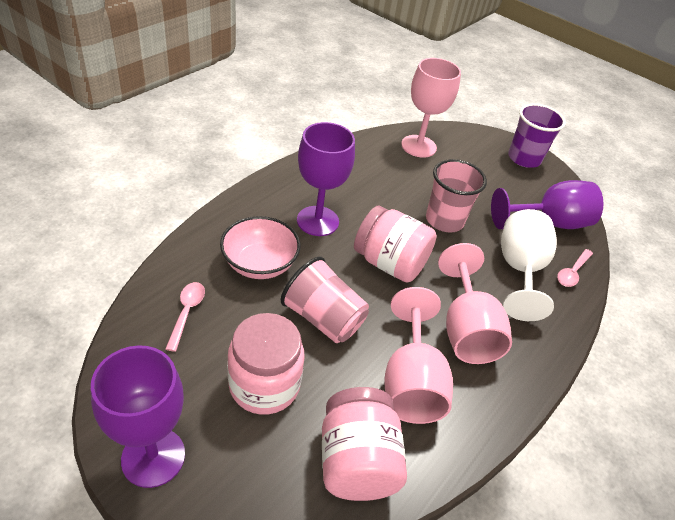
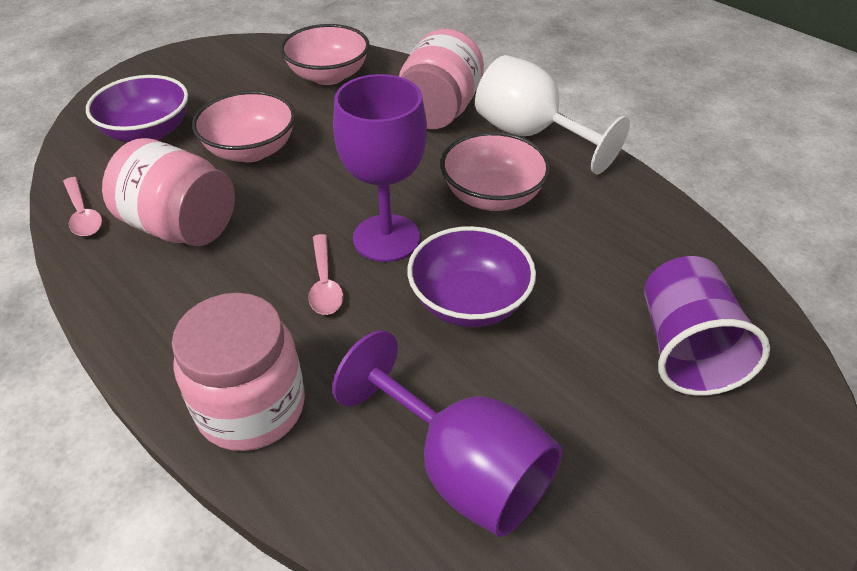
pink bowl: [220,216,300,279] = 1 -> [192,91,296,162] [280,24,370,85] [440,132,551,211] = 3
pink cup: [281,257,369,343] [426,159,487,233] = 2 -> none = 0
pink goblet: [385,287,453,424] [401,58,461,157] [438,243,512,364] = 3 -> none = 0
purple bowl: none = 0 -> [86,75,188,142] [407,226,536,327] = 2
purple goblet: [91,345,185,488] [297,122,355,236] [491,180,603,229] = 3 -> [333,74,427,262] [333,330,562,537] = 2

